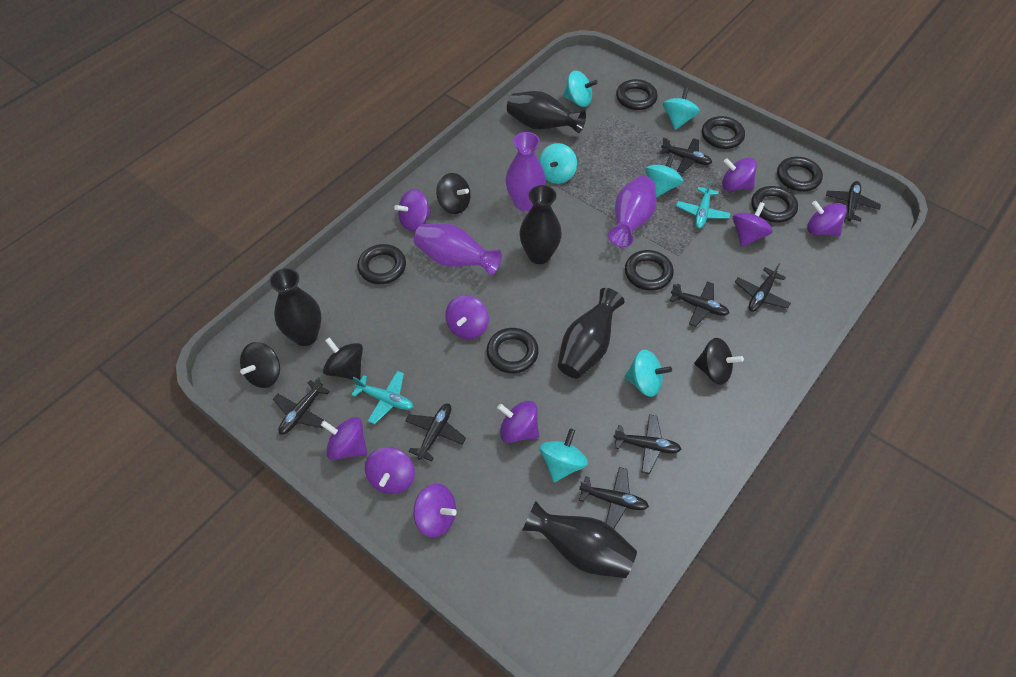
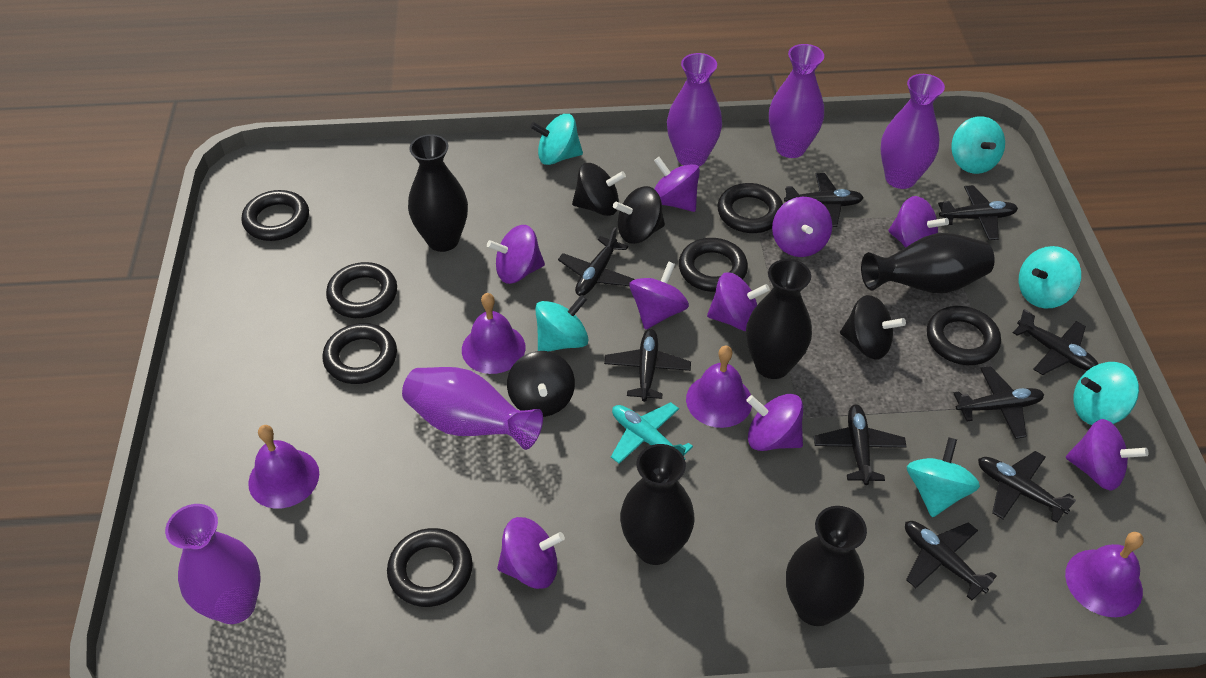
black plane: [273,377,330,435] [405,403,466,462] [579,467,649,529] [613,414,681,474] [660,137,712,173] [670,281,729,327] [735,263,791,312] [826,181,881,221] = 8 -> [558,227,634,296] [604,329,691,402] [784,173,864,227] [814,404,907,485] [905,521,997,601] [938,185,1018,240] [953,366,1044,439] [978,451,1076,523] [1013,309,1098,375] = 9
purple bell: none = 0 -> [248,425,319,509] [462,293,526,374] [686,346,752,428] [1065,532,1144,617] = 4
purple vase: [414,224,502,275] [505,132,546,211] [608,176,657,247] = 3 -> [165,504,261,624] [402,367,543,450] [667,53,722,166] [769,44,824,158] [881,74,945,189] = 5
turquoise plane: [351,371,413,424] [676,180,730,228] = 2 -> [611,402,693,464] = 1

